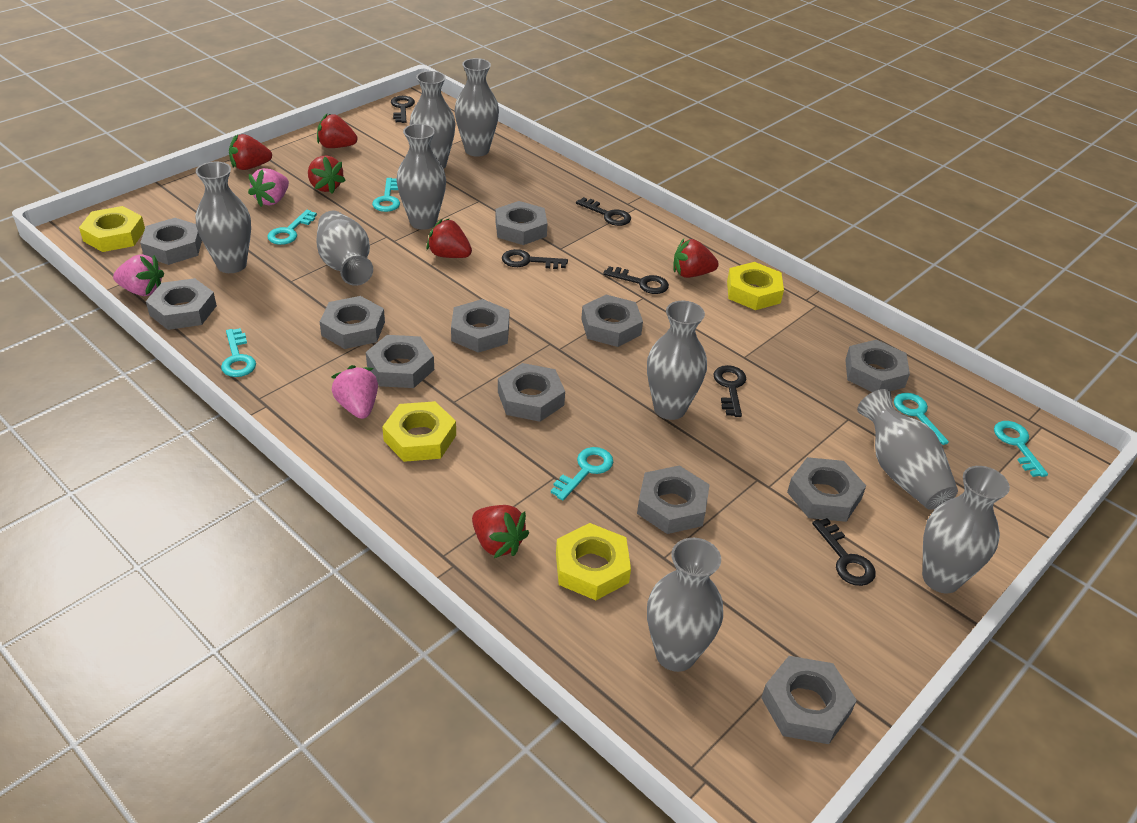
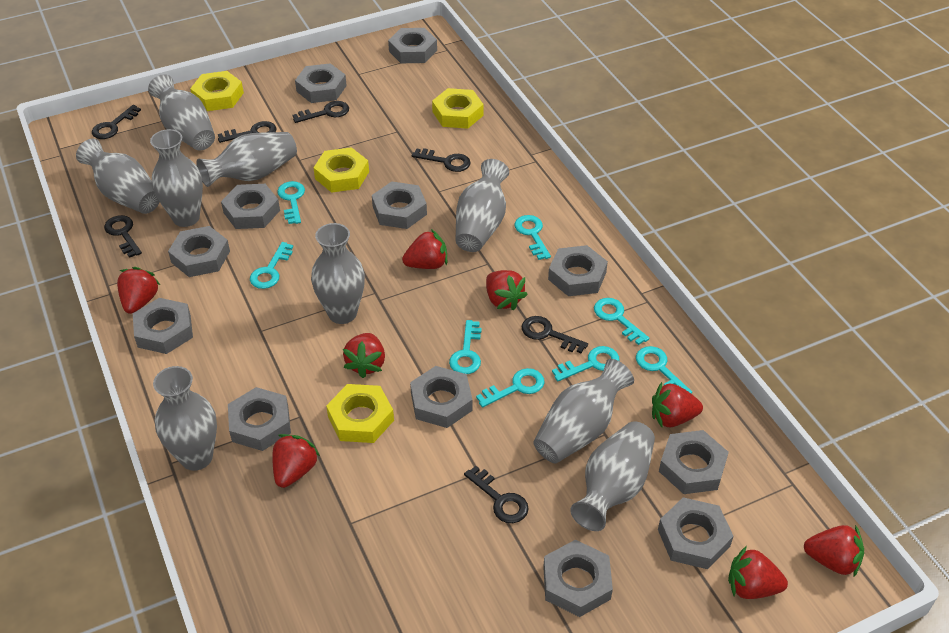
black key: [391,96,415,123] [502,249,568,269] [576,197,631,226] [603,266,669,294] [713,365,746,417] [812,518,876,586] = 6 -> [92,105,141,139] [104,215,142,258] [218,121,277,143] [293,101,349,123] [412,148,471,172] [464,466,529,523] [522,316,588,353] = 7
pink strawberry: [113,254,164,296] [248,168,289,207] [331,365,378,419] = 3 -> none = 0
red strawberry: [229,134,272,170] [308,156,346,194] [317,114,358,148] [426,218,472,258] [472,505,529,558] [673,239,719,278] = 6 -> [117,267,160,314] [272,434,320,488] [343,333,385,378] [402,229,447,269] [486,270,528,311] [652,382,703,427] [728,546,788,599] [804,525,864,578] = 8
turquoise key: [221,328,256,377] [267,210,317,245] [372,178,400,212] [551,447,613,501] [894,393,949,445] [994,421,1048,477] = 6 -> [250,242,293,289] [277,181,305,224] [449,320,482,374] [476,368,545,408] [514,215,551,260] [552,346,620,381] [594,298,649,345] [636,346,692,394] = 8

